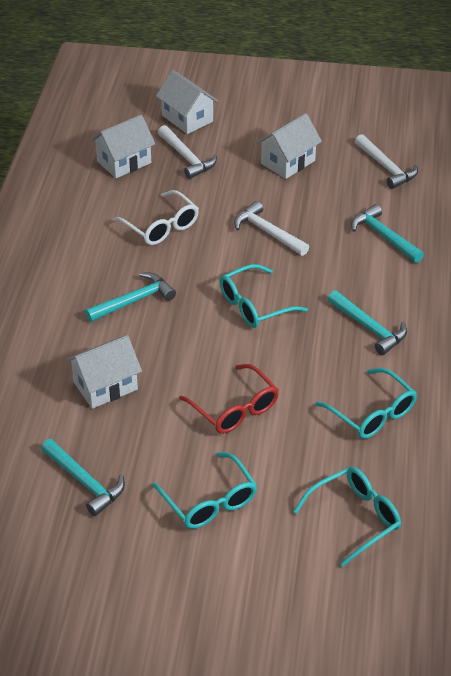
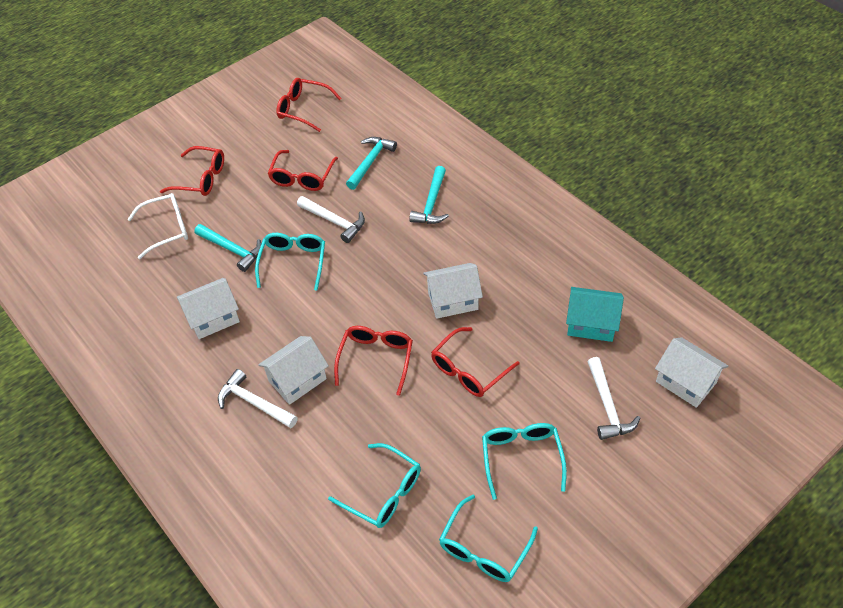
red glasses: [179,364,279,434] = 1 -> [160,146,224,196] [267,150,338,191] [276,78,342,132] [334,326,413,396] [431,327,520,397] = 5
turquoise hammer: [41,439,125,516] [85,273,176,322] [328,290,407,355] [351,204,424,263] = 4 -> [194,224,262,272] [346,137,397,190] [409,166,449,224] = 3
turquoise house: none = 0 -> [566,287,624,342] = 1

